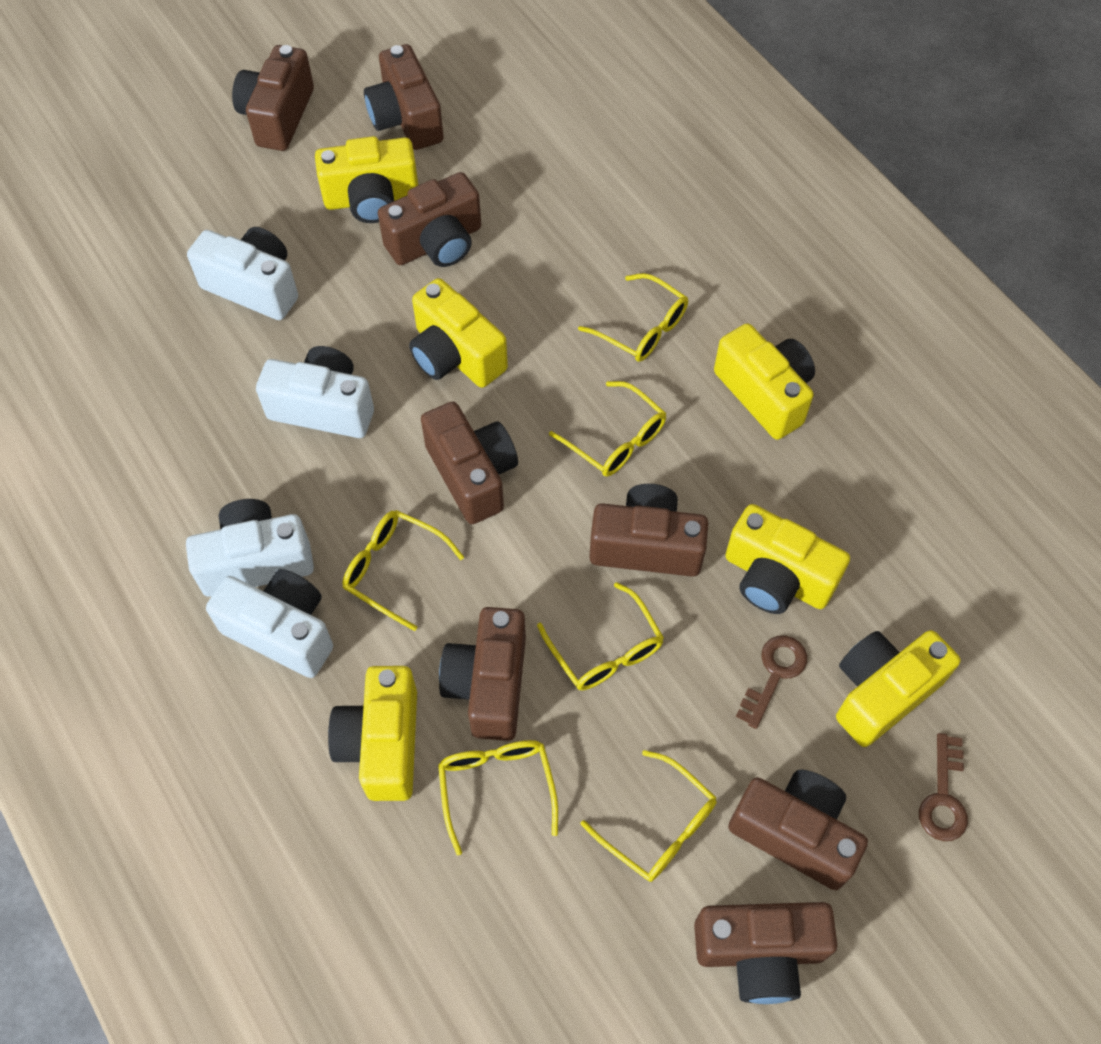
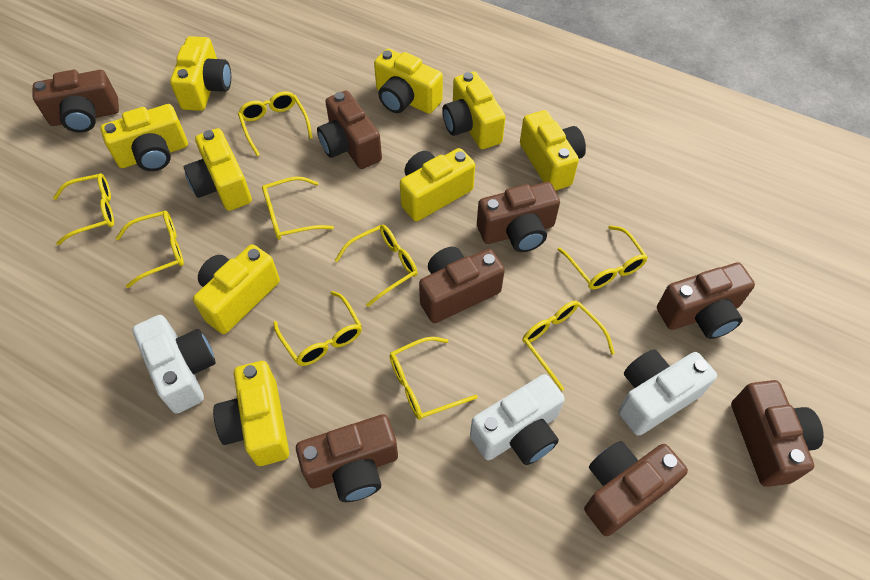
brown key: [736,635,807,729] [919,733,968,841] = 2 -> none = 0
white camera: [186,499,314,597] [187,227,298,320] [206,569,333,678] [256,346,374,438] = 4 -> [132,315,216,414] [470,374,565,465] [618,350,717,436] = 3
yellow camera: [315,136,418,223] [328,666,417,801] [409,278,508,388] [714,323,815,440] [725,504,850,614] [836,630,960,747] = 6 -> [100,104,188,171] [170,36,231,111] [184,128,252,211] [193,244,280,334] [213,361,289,466] [374,49,443,114] [400,148,475,221] [442,72,506,149] [520,110,586,191] = 9
yellow glasses: [342,510,464,631] [438,740,558,855] [537,582,664,690] [549,381,667,477] [578,273,688,362] [581,750,717,882] = 6 -> [53,173,114,245] [116,211,184,288] [238,91,313,156] [262,177,334,240] [273,291,362,366] [334,225,418,307] [389,337,478,420] [522,301,615,391] [557,225,648,289] = 9

